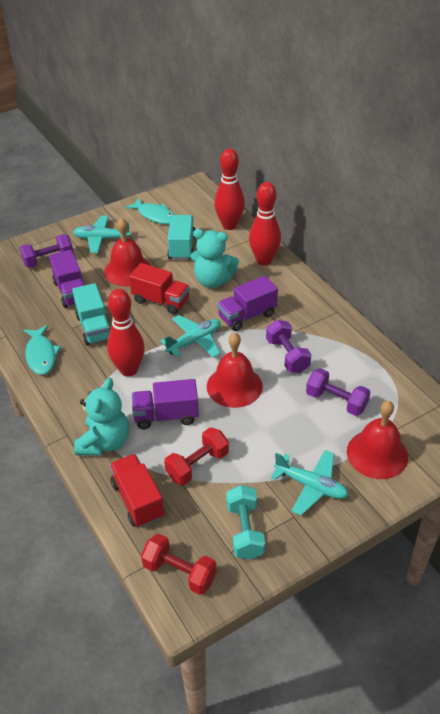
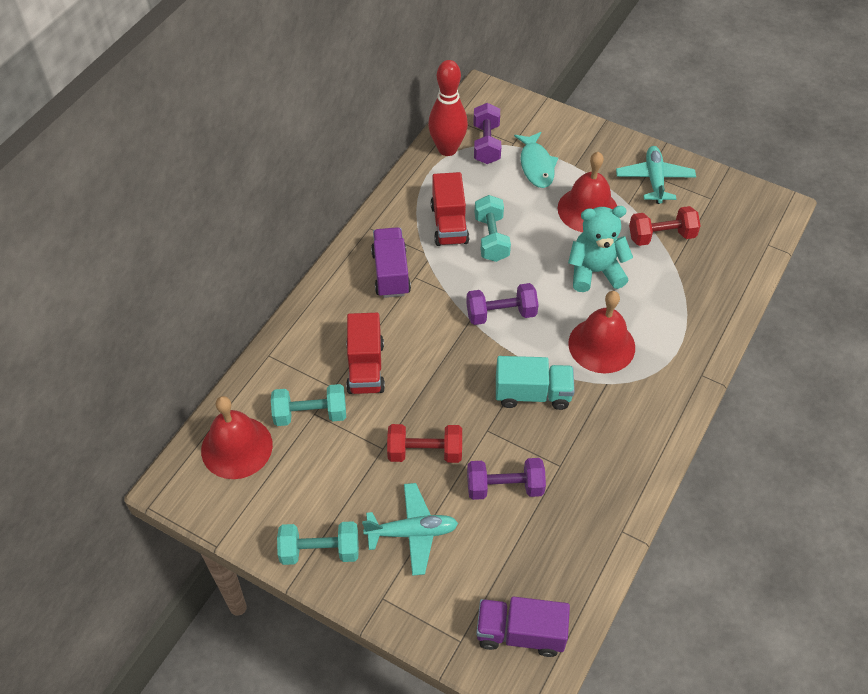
purple truck: [49,250,85,308] [132,379,199,429] [217,276,278,331] = 3 -> [371,227,411,298] [476,596,570,657] = 2
red bowling pin: [107,289,145,377] [214,148,245,230] [249,182,281,266] = 3 -> [428,60,468,156] = 1
turquoise dumbbell: [226,485,265,560] = 1 -> [271,384,346,426] [277,521,359,565] [474,195,511,262] = 3
turquoise fish: [23,325,61,375] [125,198,175,224] = 2 -> [514,132,558,188] = 1
turquoise plane: [73,215,131,253] [160,315,221,358] [271,450,348,516] = 3 -> [362,483,458,576] [616,146,696,204] = 2
turquoise teddy bear: [74,378,129,456] [190,229,239,288] = 2 -> [568,206,633,292] = 1
turquoise truck: [72,283,111,346] [167,215,195,260] = 2 -> [496,356,575,410] = 1

